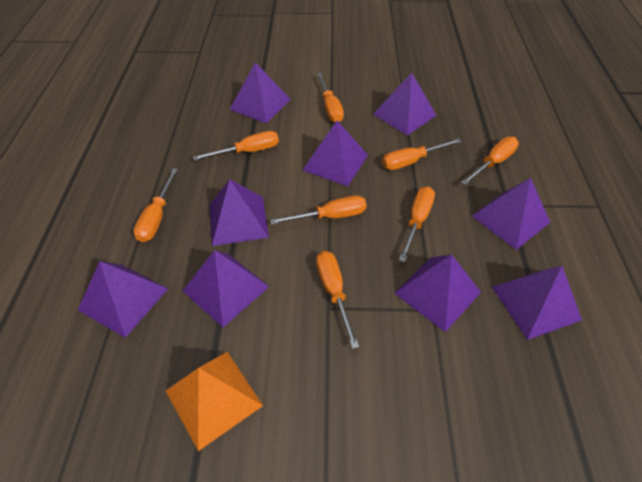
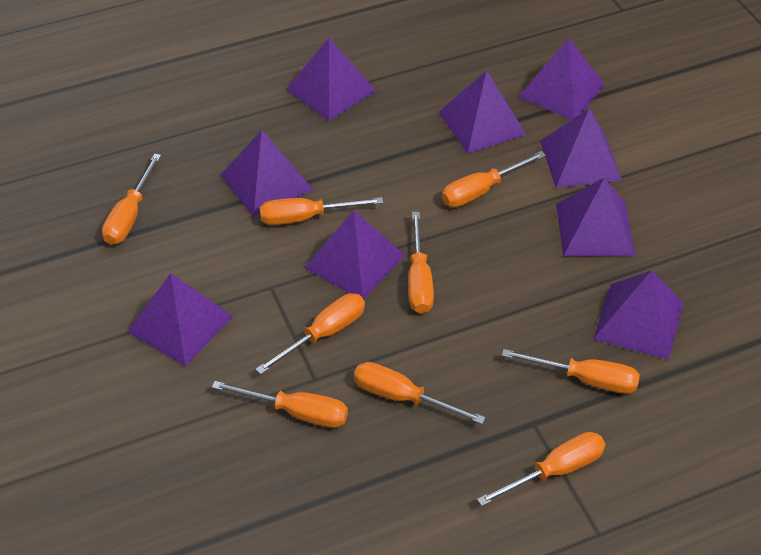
orange pyramid: [166,352,263,451] = 1 -> none = 0
orange screwdriver: [133,168,178,242] [193,131,279,161] [270,195,366,225] [316,251,359,349] [317,73,344,122] [382,138,461,170] [399,186,435,262] [461,137,519,185] = 8 -> [102,154,161,245] [212,381,348,428] [255,293,365,375] [260,197,383,225] [354,362,486,424] [408,212,434,314] [442,151,546,207] [477,432,605,506] [502,349,640,394] = 9

